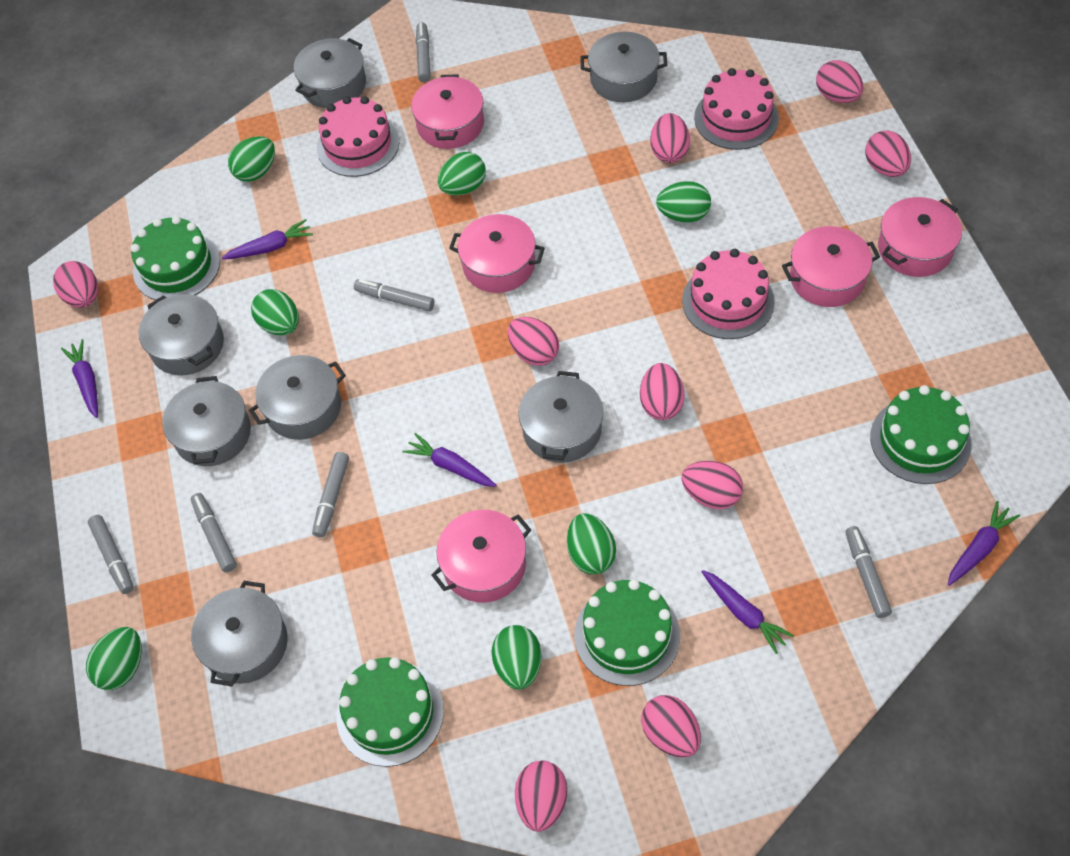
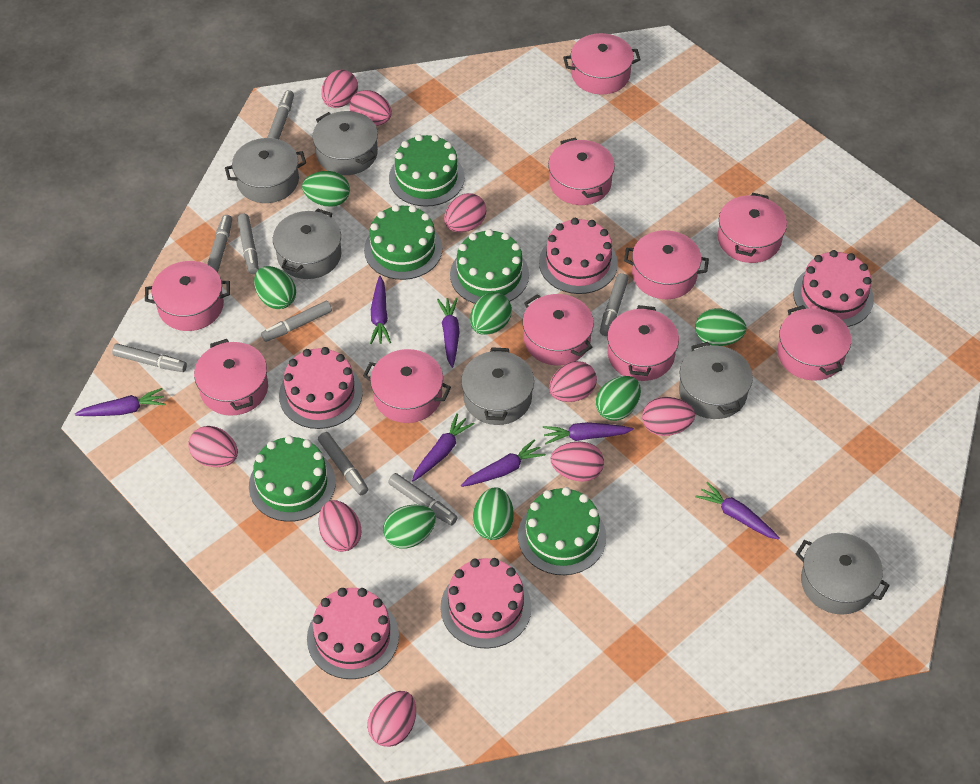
green cake: [131,216,220,300] [337,657,444,767] [574,579,680,686] [870,385,972,484] = 4 -> [249,435,336,522] [364,204,442,280] [389,134,465,207] [450,229,529,304] [518,487,606,575] = 5
grey marker: [88,515,134,594] [191,493,237,572] [312,452,349,538] [354,279,434,311] [416,22,431,82] [846,526,892,618] = 6 -> [112,344,187,372] [207,215,232,273] [237,214,259,274] [261,301,332,342] [267,90,294,139] [318,432,368,495] [388,473,457,525] [600,273,628,336] = 8
grey pot: [139,294,224,375] [162,376,251,466] [191,581,287,687] [249,355,346,440] [294,38,366,108] [518,371,603,463] [580,32,667,102] = 7 -> [225,138,306,203] [273,208,341,279] [312,111,378,175] [461,347,534,425] [679,342,753,419] [796,533,890,615] = 6
pink cake: [317,96,399,177] [682,249,775,339] [694,68,779,150] = 3 -> [279,347,363,429] [307,588,399,679] [440,558,531,649] [539,218,618,294] [793,250,874,327] = 5
pink pot: [411,74,484,149] [431,510,531,603] [449,214,545,293] [782,226,880,307] [878,197,962,277] = 5 -> [145,261,230,331] [194,339,268,416] [363,349,451,423] [523,294,594,365] [548,137,615,205] [563,33,641,95] [607,305,679,381] [624,230,709,299] [718,193,787,263] [777,305,851,381] = 10
purple carrot: [61,339,98,418] [222,219,313,260] [402,433,497,487] [701,570,794,654] [948,501,1020,586] = 5 -> [75,388,165,416] [370,276,391,344] [412,413,474,482] [437,297,460,368] [461,439,546,487] [543,422,634,445] [695,482,780,540] = 7

